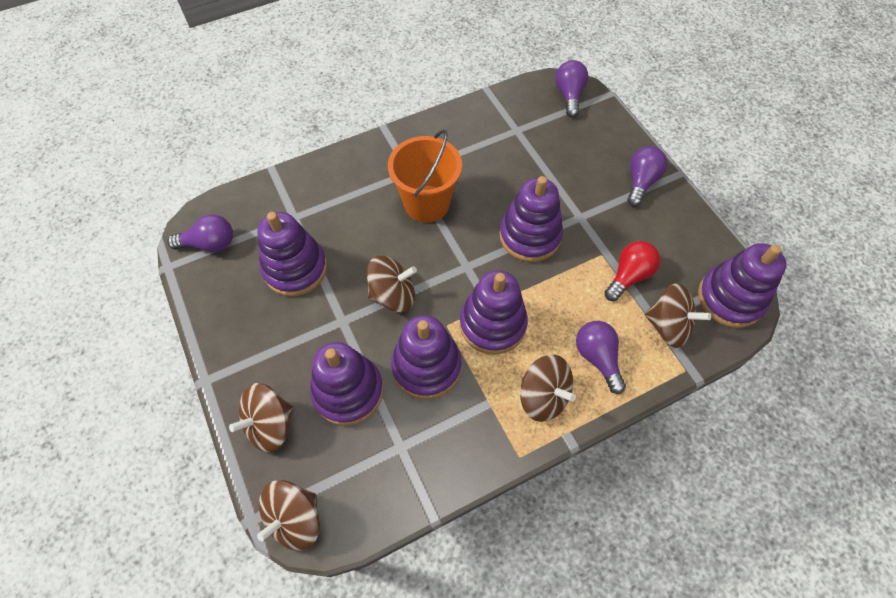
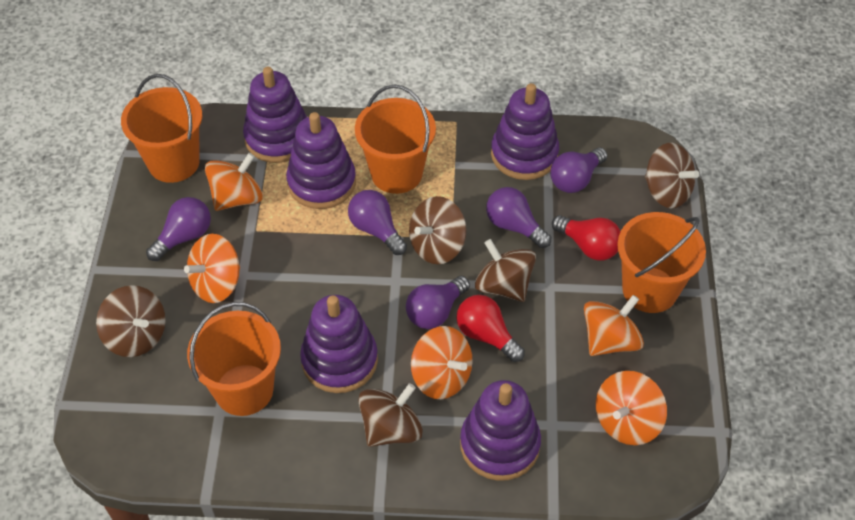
orange bucket: [388,130,462,223] = 1 -> [121,74,202,183] [187,302,281,416] [355,84,436,194] [617,212,706,313] = 4
orange spinning top: none = 0 -> [184,234,240,303] [205,153,263,211] [411,326,473,399] [584,295,644,356] [596,371,667,445] = 5
purple light bulb: [167,214,233,252] [555,60,588,118] [576,321,626,394] [627,146,667,207] = 4 -> [146,197,211,261] [348,190,407,255] [406,276,470,329] [486,187,551,248] [550,148,608,193] = 5
purple stacking toy: [257,212,327,296] [310,342,383,426] [391,315,461,399] [460,270,528,355] [499,176,563,262] [698,243,787,328] = 6 -> [243,67,307,163] [286,112,356,209] [300,295,378,393] [460,380,541,481] [491,83,559,180] = 5
red light bulb: [604,241,660,301] = 1 -> [456,295,525,362] [552,215,621,261] = 2

